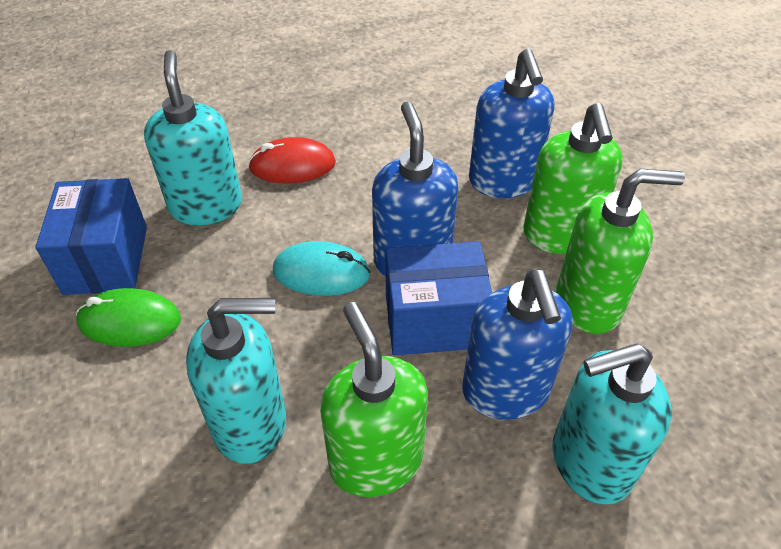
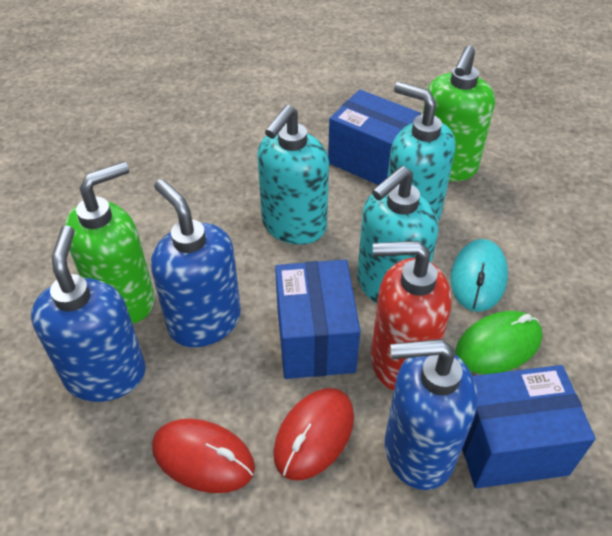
blue box: [36,178,147,295] [386,242,492,355] = 2 -> [275,259,361,379] [328,90,421,185] [462,365,596,488] = 3
green soap dispenser: [320,302,428,497] [523,103,623,254] [556,169,685,334] = 3 -> [64,161,155,324] [423,46,495,181] = 2
red mouse: [248,137,336,183] = 1 -> [152,419,255,493] [273,388,354,480] = 2
red soap dispenser: none = 0 -> [371,241,452,391] = 1

